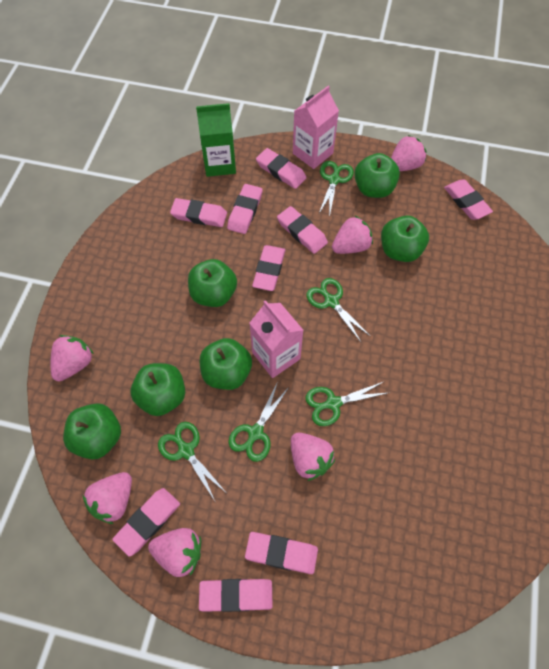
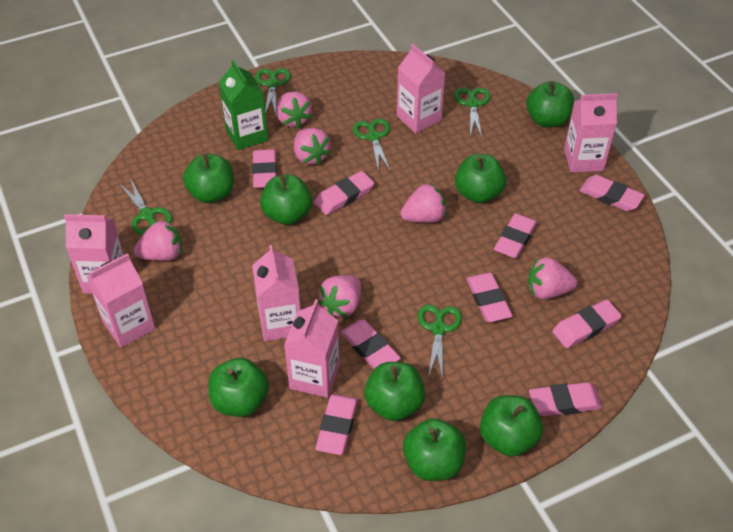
green apple: [63,403,121,459] [131,363,185,416] [188,259,237,307] [200,338,252,390] [354,153,400,198] [381,215,429,262] = 6 -> [183,153,234,203] [208,358,269,417] [260,175,312,225] [364,362,425,421] [403,418,466,481] [455,154,506,203] [480,395,543,457] [526,81,574,128] = 8
pink carton: [250,300,304,378] [293,86,339,169] = 2 -> [64,214,124,294] [87,253,155,348] [252,245,301,341] [284,299,340,398] [397,44,445,133] [564,93,618,172] = 6

